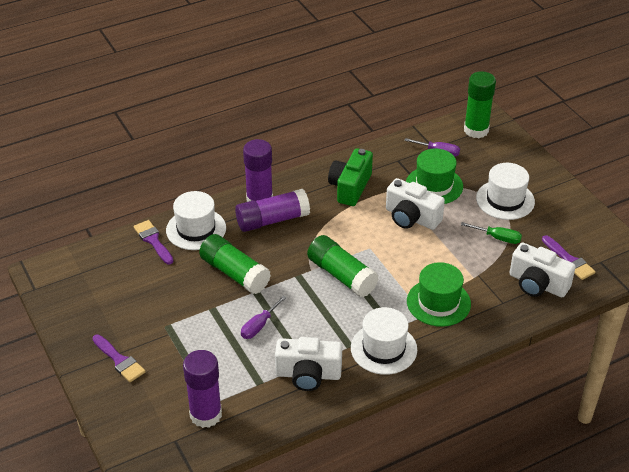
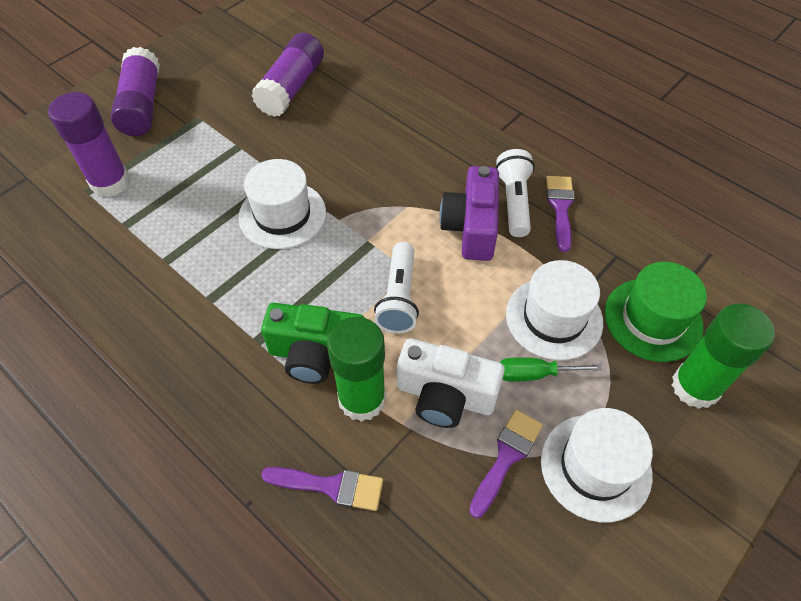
green glue stick: [199,234,271,294] [307,235,379,297] [464,71,496,138] = 3 -> [327,317,386,422] [672,304,775,409] = 2
green hat: [406,149,463,204] [407,262,471,327] = 2 -> [605,262,707,362] = 1
purple camera: none = 0 -> [440,166,499,261] = 1
purple screwdriver: [241,295,287,339] [404,138,460,157] = 2 -> none = 0
white camera: [275,337,342,391] [386,178,445,230] [509,242,576,297] = 3 -> [397,338,505,428] = 1
white flashlight: none = 0 -> [374,242,419,333] [496,149,535,237] = 2

